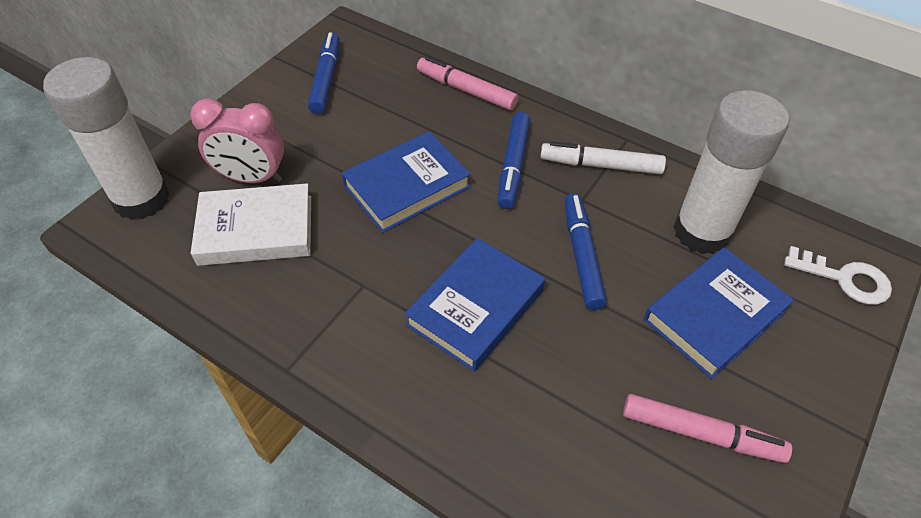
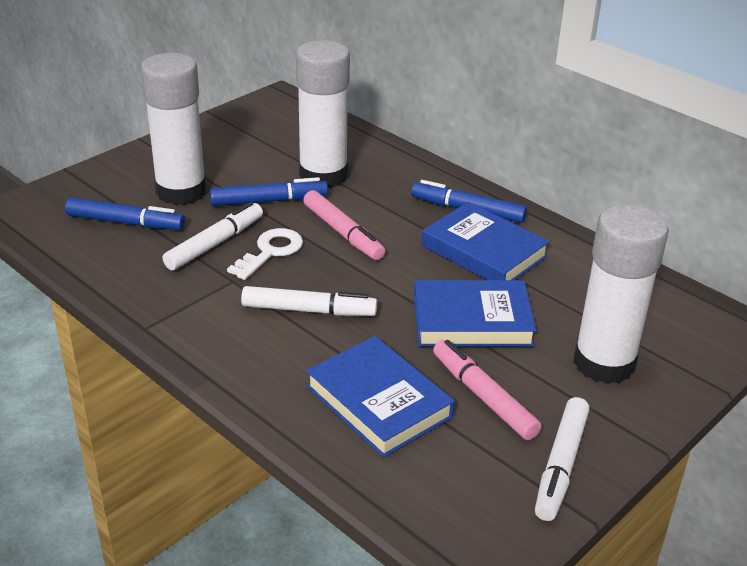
pink clock: [190,98,284,183] = 1 -> none = 0
white book: [191,183,311,266] = 1 -> none = 0
white glue stick: [43,57,170,220] [673,90,789,254] = 2 -> [141,53,207,205] [296,40,350,188] [573,204,669,384] = 3
white marker: [540,141,666,174] = 1 -> [163,202,263,270] [241,286,377,316] [535,397,589,521] = 3

